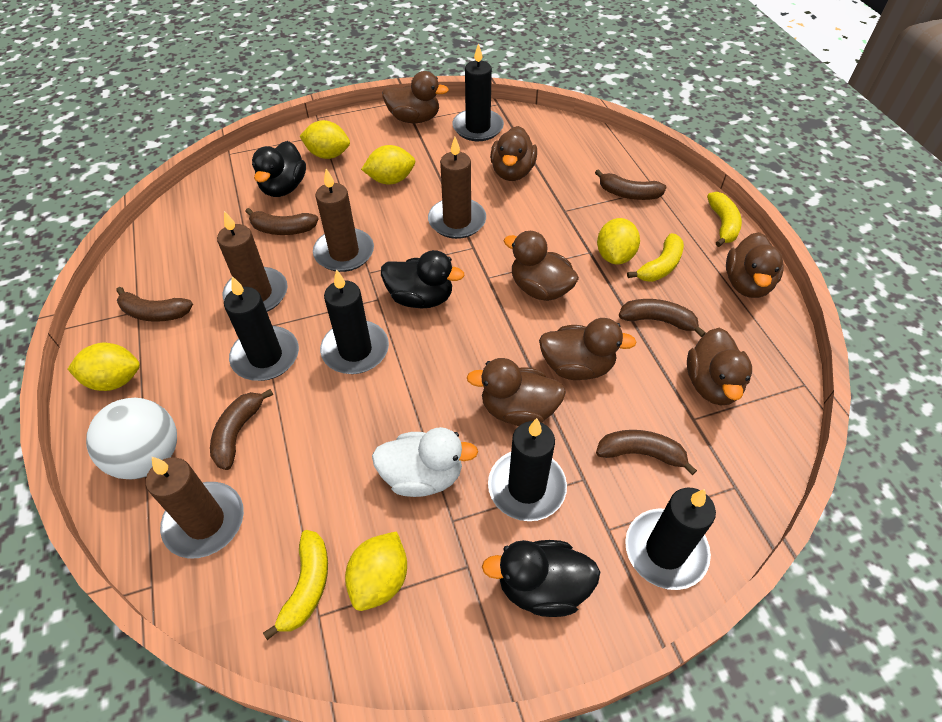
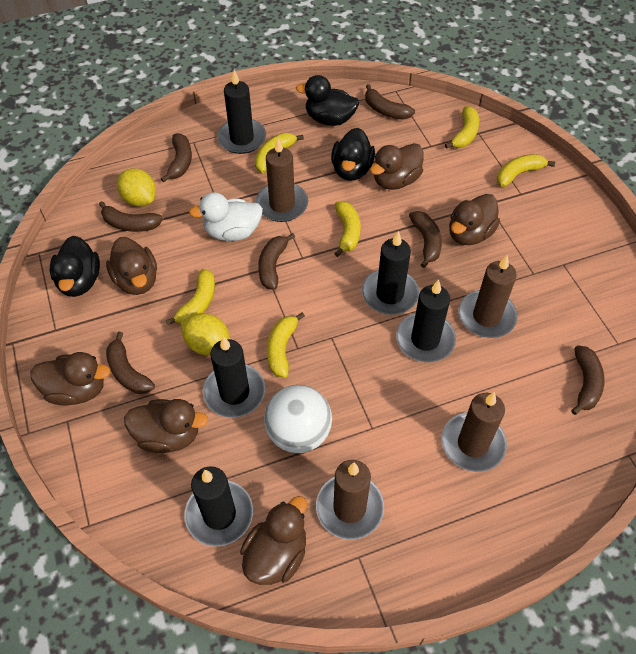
brown banana: [116,287,193,322] [210,389,273,470] [245,208,318,235] [595,169,666,200] [596,430,697,475] [619,299,706,337] = 6 -> [99,201,163,232] [106,332,155,394] [161,133,192,183] [258,233,295,290] [365,84,415,120] [409,211,442,268] [571,345,604,415] = 7
brown duck: [382,71,449,123] [467,358,566,426] [490,126,537,181] [504,231,579,301] [539,318,637,380] [687,328,752,406] [726,232,784,298] = 7 -> [30,352,111,406] [106,237,157,295] [124,399,208,453] [240,496,307,585] [370,143,424,190] [449,194,500,245] = 6
yellow banana: [263,530,328,640] [627,233,684,282] [707,192,742,247] = 3 -> [166,269,215,325] [255,133,304,173] [267,312,305,378] [334,201,361,257] [445,106,479,149] [497,154,555,187] = 6
yellow lemon: [68,343,140,391] [300,120,350,159] [345,531,407,611] [361,145,415,185] [597,218,640,264] = 5 -> [117,168,156,207] [180,313,230,355] = 2

